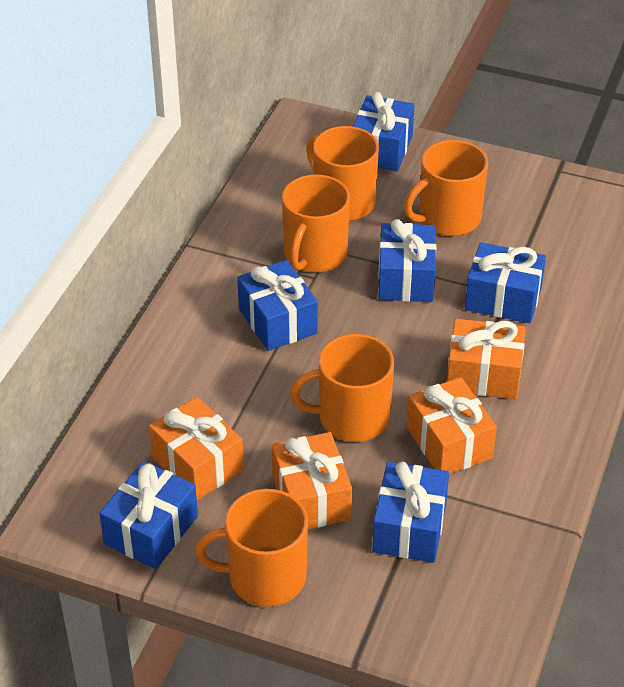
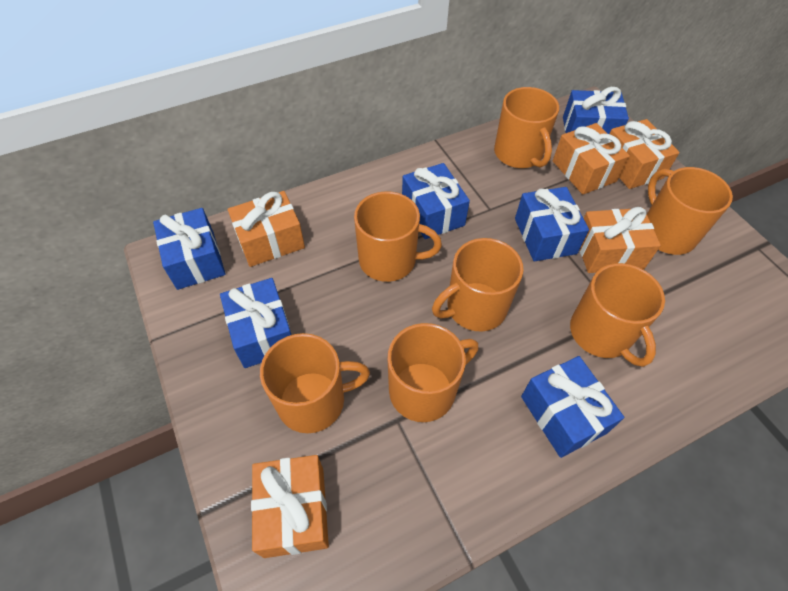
orange gift: [149,397,244,500] [272,432,352,529] [407,377,497,474] [447,319,525,399] = 4 -> [228,191,305,267] [251,455,329,558] [553,123,630,194] [580,207,661,273] [610,119,680,189] = 5
orange mug: [195,489,308,607] [282,174,350,273] [290,334,394,442] [306,126,379,221] [404,140,488,236] = 5 -> [260,333,370,433] [354,191,442,282] [388,323,478,422] [432,238,524,332] [494,87,559,168] [570,263,665,367] [647,167,733,255] = 7

